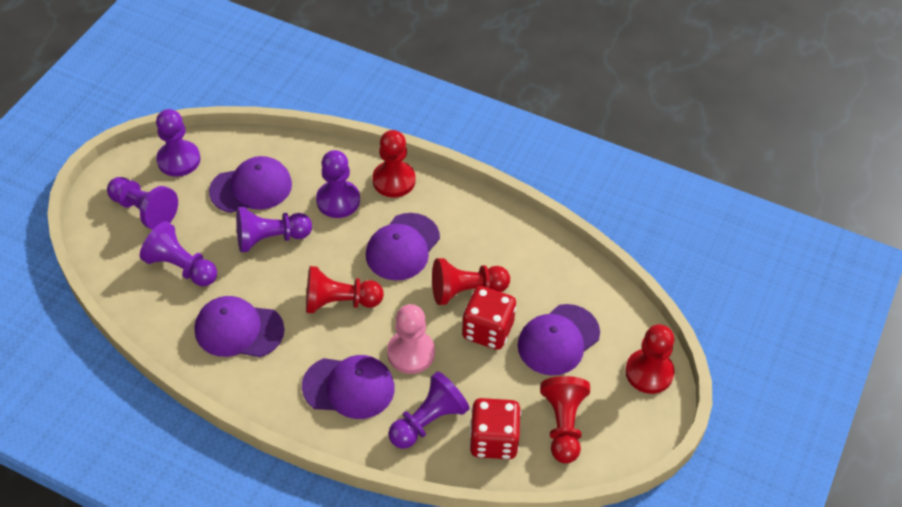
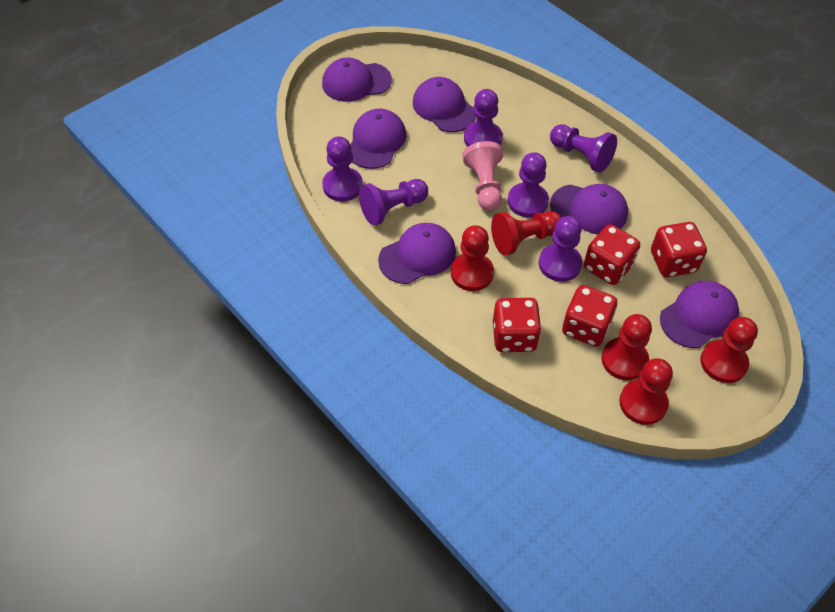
purple cap: [195,296,285,357] [209,156,292,213] [302,355,395,419] [366,213,440,281] [518,304,600,375] = 5 -> [322,58,392,102] [350,109,406,169] [378,223,456,284] [413,77,476,132] [550,184,628,234] [660,281,739,348] = 6
red dice: [462,286,516,350] [469,398,521,459] = 2 -> [493,298,542,352] [562,285,617,347] [584,224,640,285] [651,222,707,277] = 4

